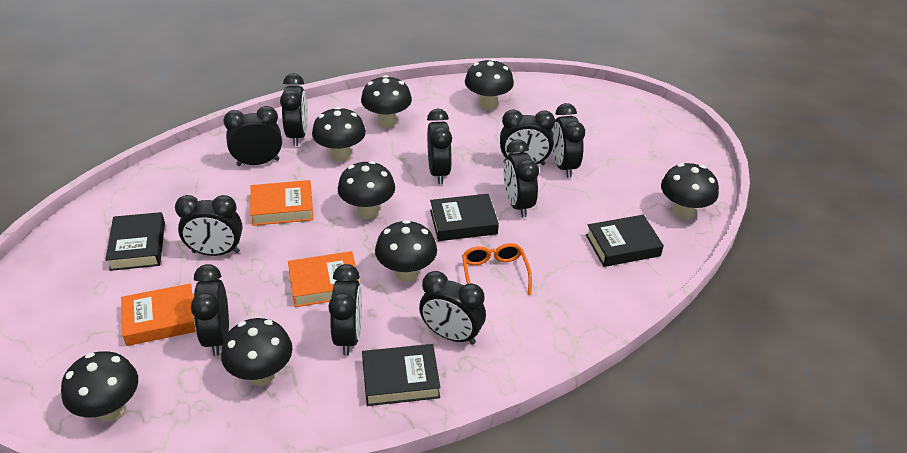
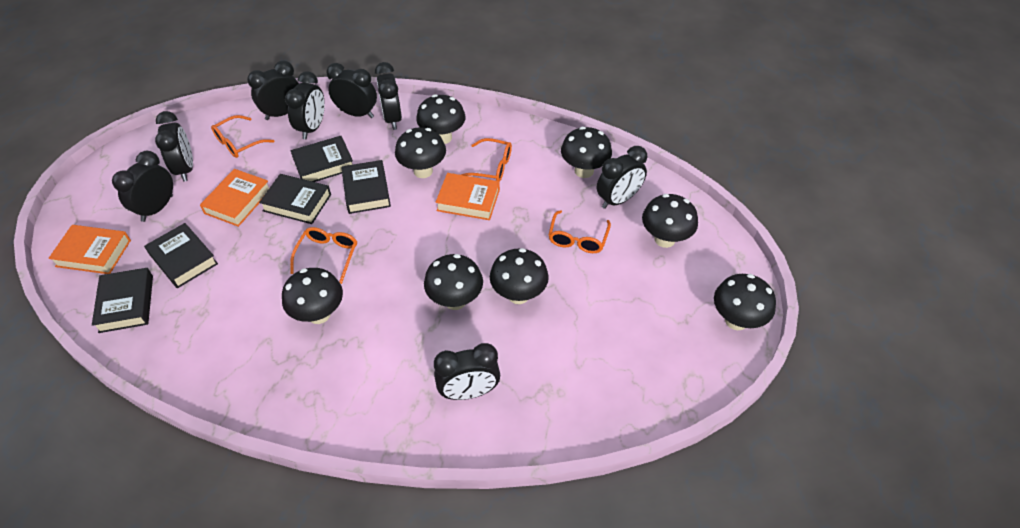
black book: [105,212,165,271] [362,344,441,406] [430,194,499,241] [586,215,664,267] = 4 -> [92,268,153,333] [144,223,218,288] [259,174,331,224] [291,136,353,182] [341,160,391,214] = 5
black clock: [175,195,242,256] [191,264,229,356] [223,106,282,166] [280,73,307,146] [328,264,362,355] [419,271,486,345] [427,109,452,184] [500,109,555,165] [504,139,539,218] [552,103,585,178] = 10 -> [112,151,173,222] [155,111,193,182] [247,61,299,120] [285,71,325,139] [326,63,377,118] [375,62,402,130] [434,343,500,400] [597,146,647,209] = 8
orange glasses: [462,243,532,295] = 1 -> [211,115,275,158] [290,227,357,284] [461,138,512,182] [548,210,611,253] = 4

